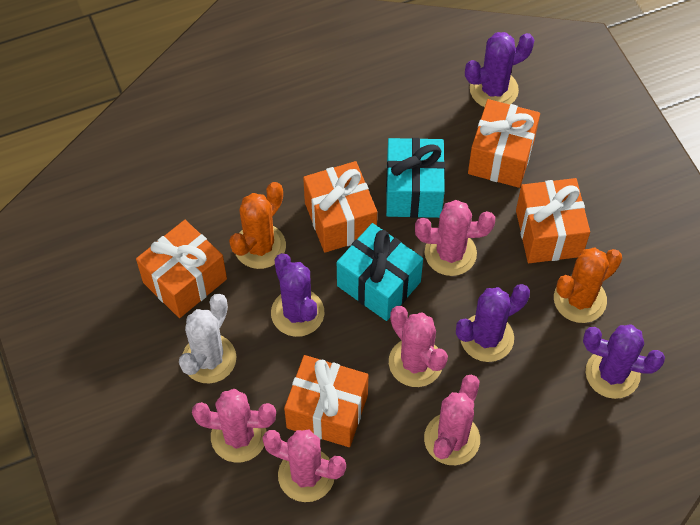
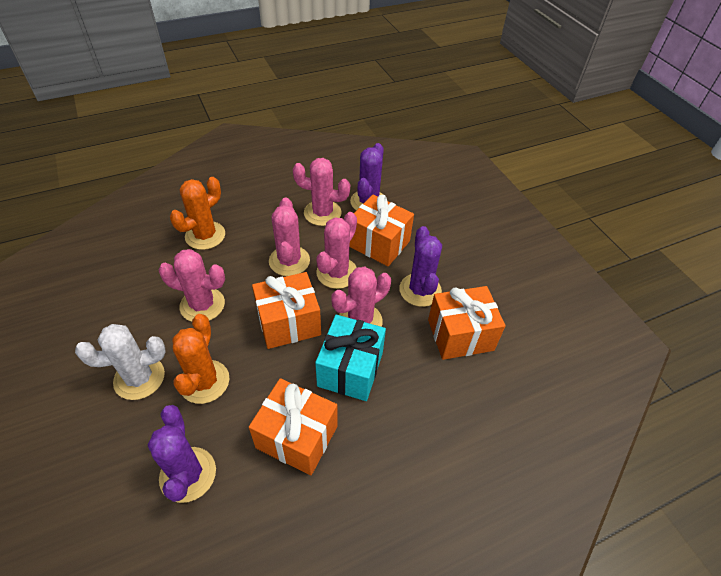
orange gift: [136,220,227,318] [284,355,368,447] [303,161,377,253] [468,99,540,188] [516,178,590,263] = 5 -> [249,378,337,476] [252,272,321,349] [349,195,414,266] [428,286,505,360] = 4
purple cactus: [271,253,324,337] [456,284,530,362] [465,32,534,107] [583,324,665,399] = 4 -> [147,405,216,503] [350,143,384,211] [399,226,442,307] = 3
turquoise gift: [337,223,423,321] [386,138,445,218] = 2 -> [315,315,386,401] = 1

